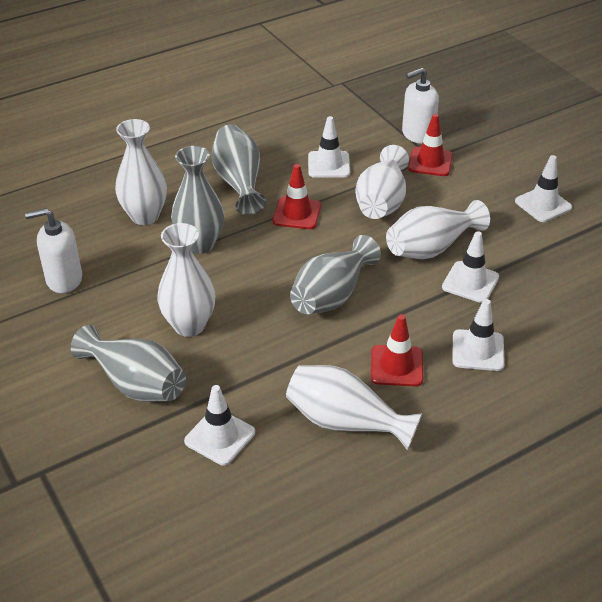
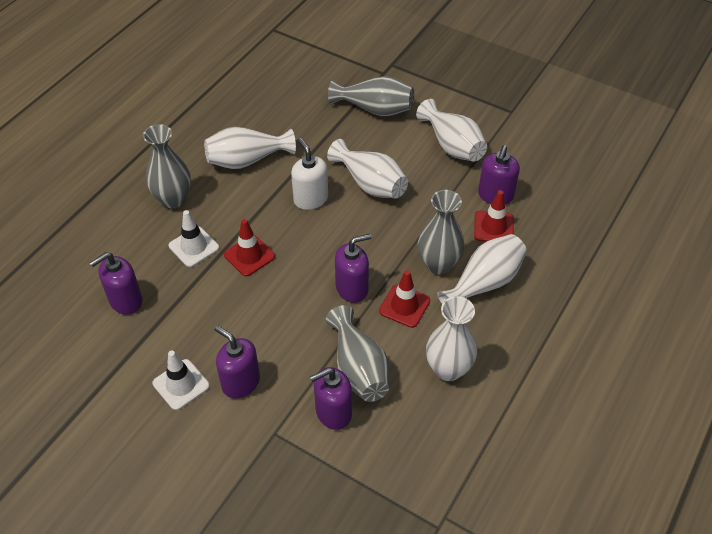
purple soap dispenser: none = 0 -> [90,252,143,315] [214,325,260,399] [310,367,352,430] [335,234,372,303] [478,145,520,205] = 5
white soap dispenser: [25,208,82,293] [402,68,439,144] = 2 -> [291,138,328,210] = 1
white traffic cone: [184,385,255,465] [308,116,350,178] [442,231,499,303] [452,299,505,371] [515,155,572,222] = 5 -> [153,351,210,410] [169,210,219,267] = 2

